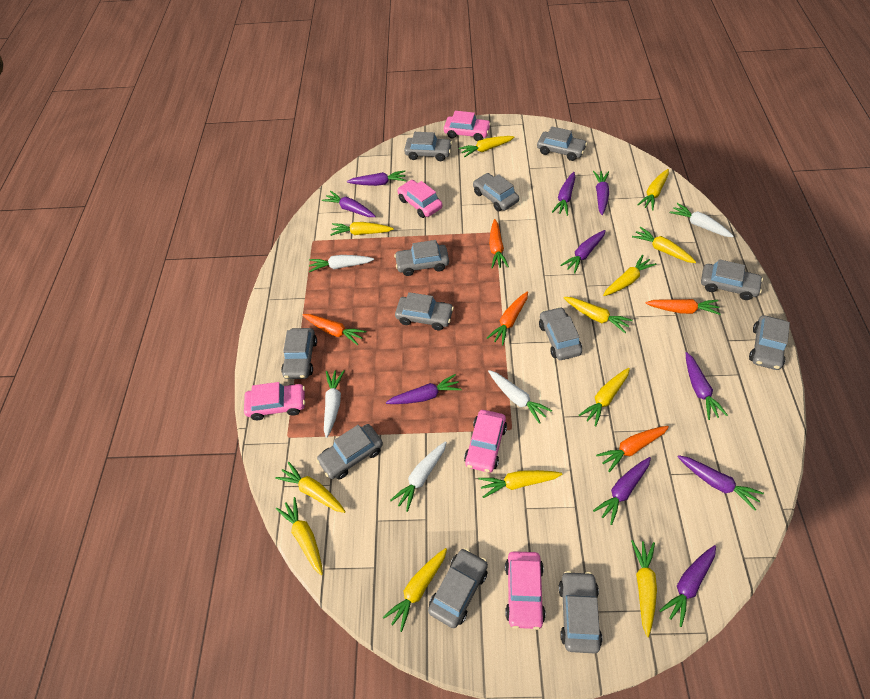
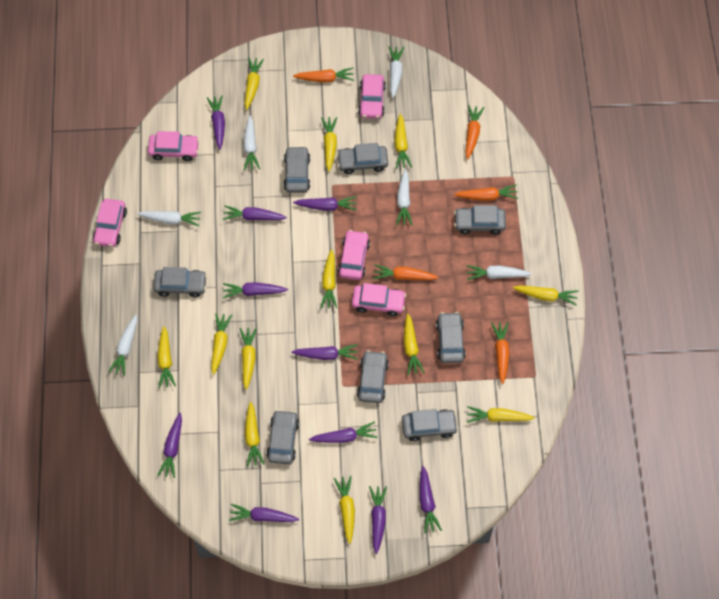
grey car: [281,328,317,379] [316,424,383,480] [394,240,449,276] [395,292,454,330] [404,132,452,161] [428,548,488,628] [473,173,519,211] [537,126,587,161] [539,307,582,360] [558,571,602,654] [701,259,763,300] [749,315,790,370] = 12 -> [153,267,207,298] [266,410,299,464] [284,146,310,193] [337,143,388,174] [357,350,389,403] [402,409,458,441] [436,312,466,363] [454,205,506,235] = 8
white carrot: [309,255,374,272] [324,370,344,438] [390,441,447,512] [488,370,552,424] [670,203,734,237] = 5 -> [108,315,137,376] [137,211,201,226] [243,116,260,170] [389,46,404,98] [396,169,412,225] [467,265,532,280] = 6

